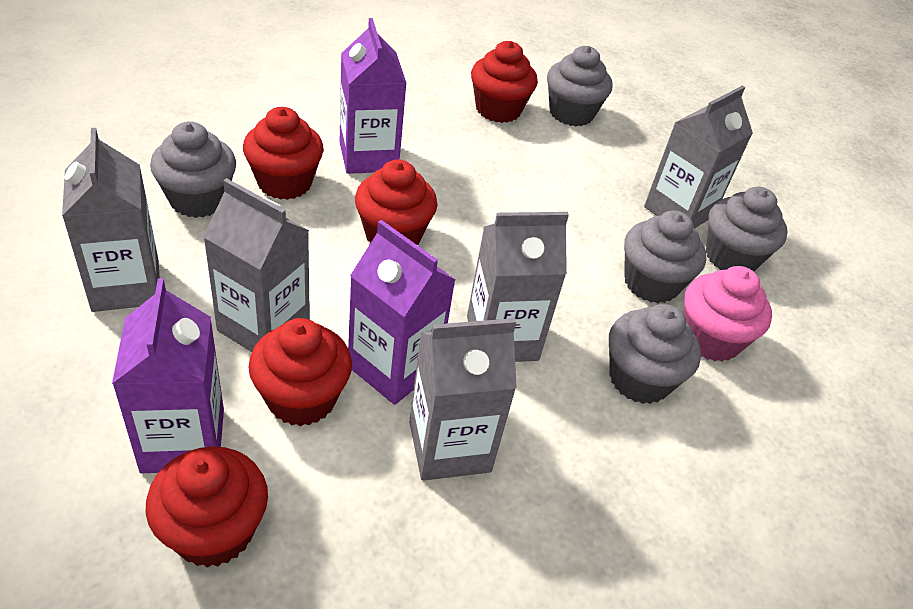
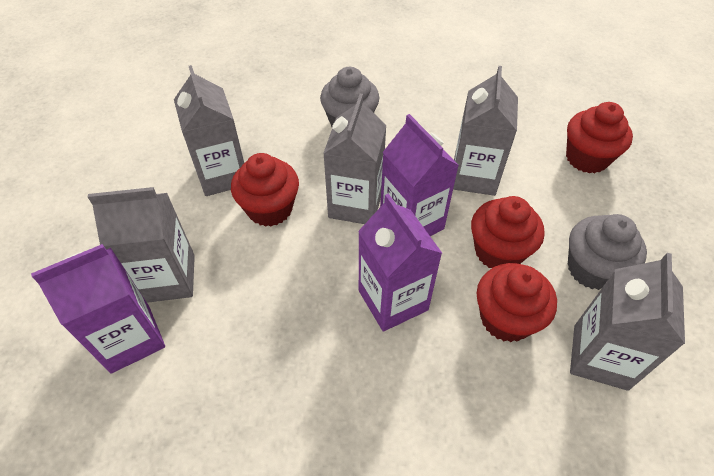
grey cupcake: [150,121,236,218] [547,46,612,126] [609,304,701,404] [624,210,706,303] [706,187,788,271] = 5 -> [320,67,379,127] [568,214,647,290] = 2
pink cupcake: [684,266,772,362] = 1 -> none = 0
red cupcake: [146,446,268,568] [243,107,324,200] [249,318,352,426] [355,160,437,245] [471,41,538,123] = 5 -> [231,153,299,227] [471,196,545,268] [477,263,557,342] [566,102,633,173] = 4

